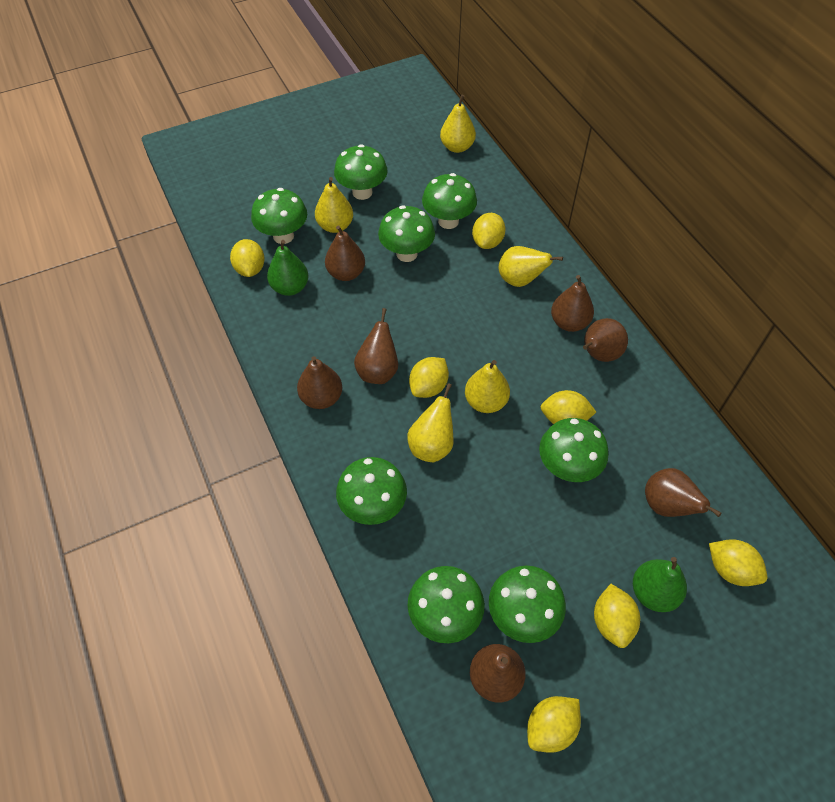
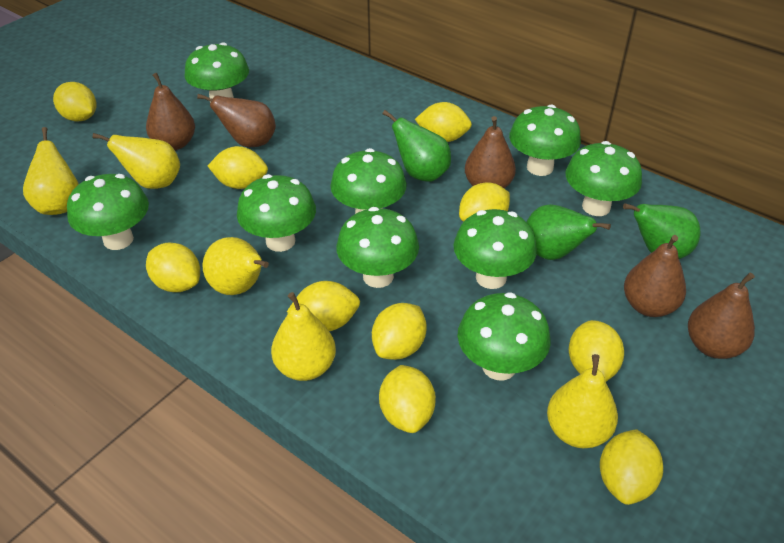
brown pear: [297,356,342,409] [325,225,365,281] [354,308,398,384] [470,644,526,703] [551,275,594,332] [583,318,628,362] [645,468,722,517] = 7 -> [146,73,195,150] [197,94,276,147] [465,116,516,189] [624,235,686,317] [688,273,755,359] = 5
green mushroom: [251,188,307,244] [334,144,388,200] [336,457,407,525] [378,205,435,262] [408,566,484,643] [422,173,477,229] [489,566,566,643] [539,418,609,482] = 8 -> [67,174,149,250] [184,42,249,99] [237,174,316,252] [330,148,407,214] [336,207,419,288] [453,209,537,289] [458,292,551,380] [509,105,581,176] [566,141,642,216] = 9
green pear: [267,240,309,296] [633,557,687,612] = 2 -> [382,110,451,182] [527,204,611,260] [623,203,700,259] = 3
yellow lemon: [230,239,265,277] [409,357,449,398] [472,213,506,249] [527,696,581,753] [541,390,596,424] [594,584,640,648] [709,539,767,586] = 7 -> [53,82,97,121] [146,242,200,292] [208,146,268,189] [287,281,360,331] [372,303,427,360] [379,365,436,433] [415,102,472,142] [459,182,510,222] [569,320,624,381] [600,429,663,505] = 10

